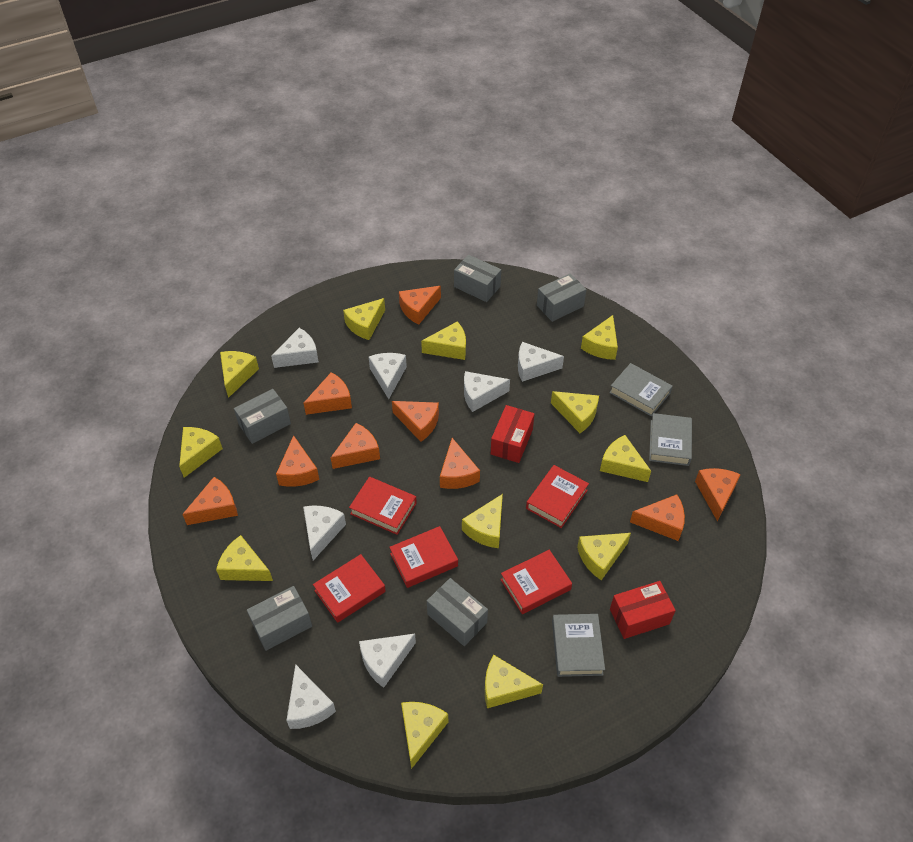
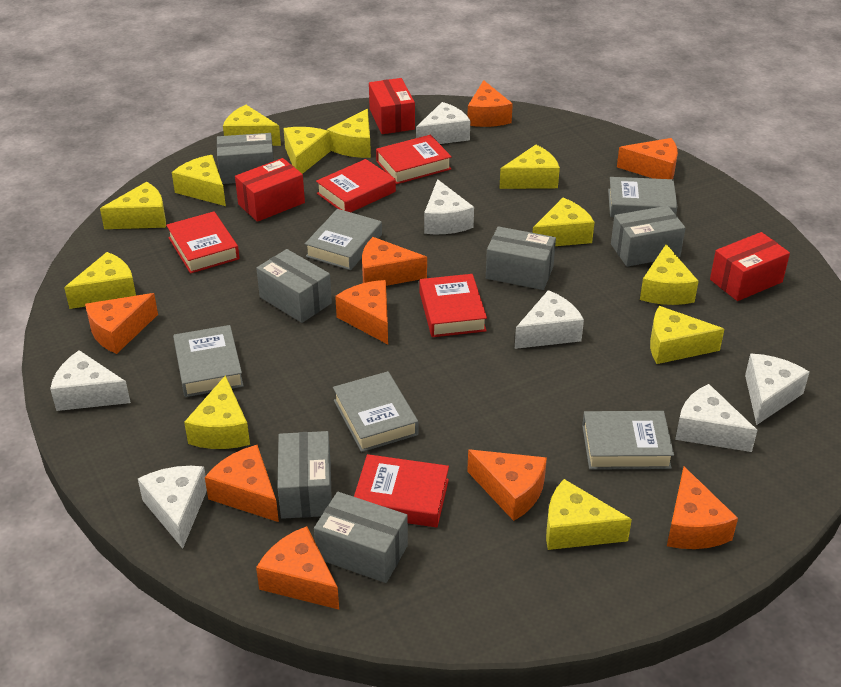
grey book: [552,614,605,677] [609,363,672,416] [649,413,692,466] = 3 -> [173,325,244,397] [305,209,382,270] [333,371,418,452] [582,411,674,470] [608,177,678,217] = 5
grey box: [234,389,291,444] [247,586,312,651] [427,578,488,646] [454,255,501,302] [537,273,587,322] = 5 -> [217,133,274,184] [256,249,332,323] [277,431,332,519] [314,492,408,583] [486,226,556,290] [611,206,685,267] = 6
red box: [491,405,535,463] [610,581,676,639] = 2 -> [235,158,305,222] [369,78,415,134] [710,232,790,301] = 3

